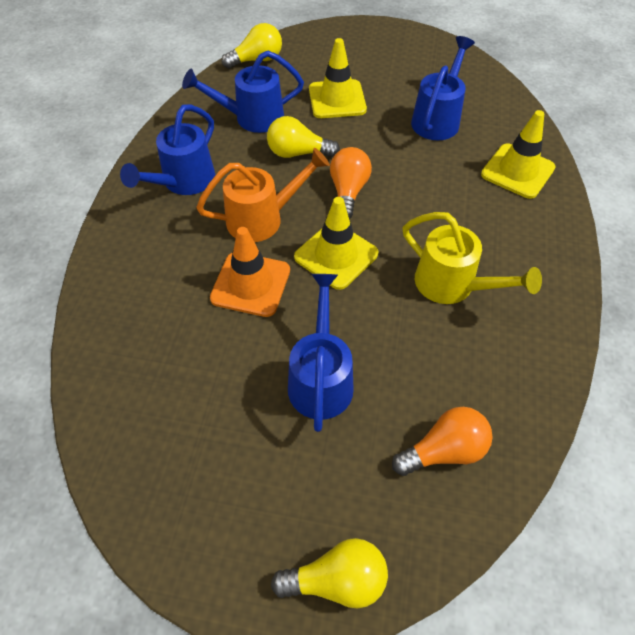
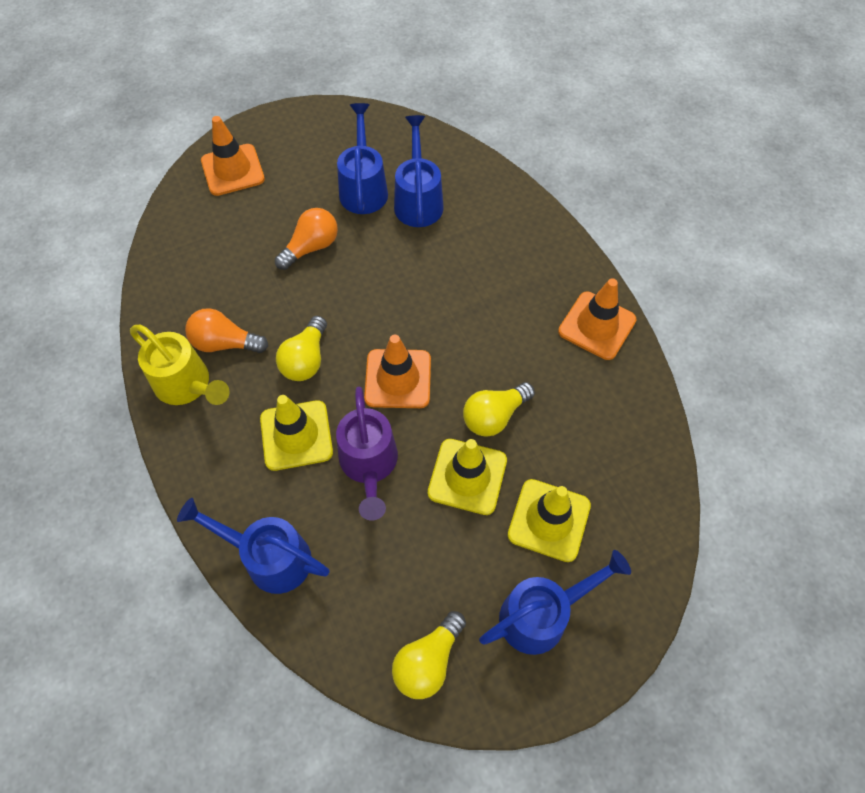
orange traffic cone: [210,227,290,317] = 1 -> [201,116,265,196] [364,335,431,408] [558,278,637,360] = 3
orange watering can: [196,148,330,242] = 1 -> none = 0
purple watering can: none = 0 -> [336,387,398,521] = 1

